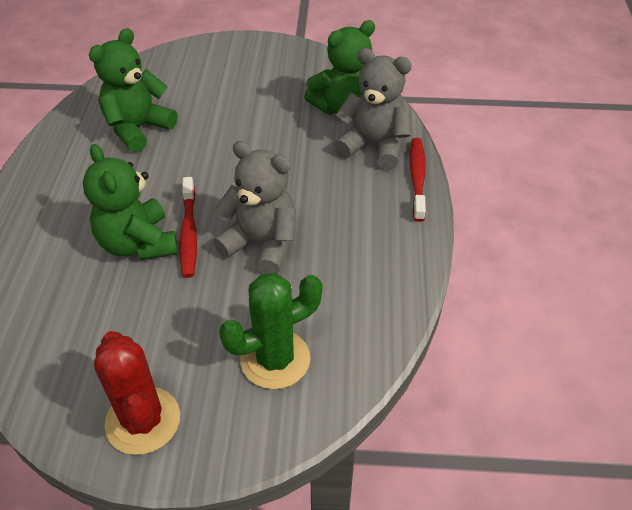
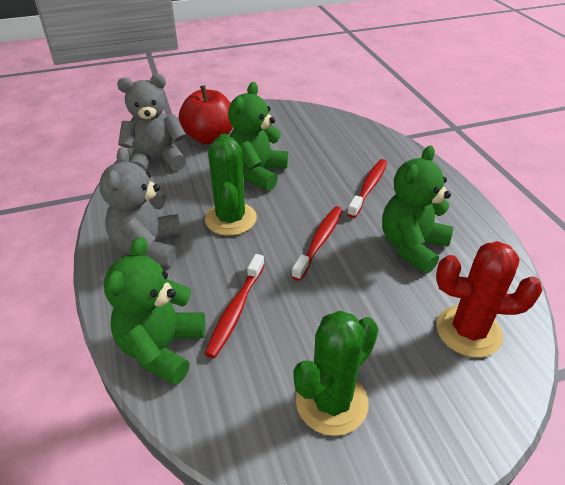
green cactus: [219,273,322,389] = 1 -> [205,133,257,236] [293,311,379,436] = 2
red apple: none = 0 -> [179,85,233,144] = 1
red toothbrush: [179,177,197,278] [410,138,426,222] = 2 -> [205,254,265,358] [291,207,343,281] [347,159,387,218] = 3

